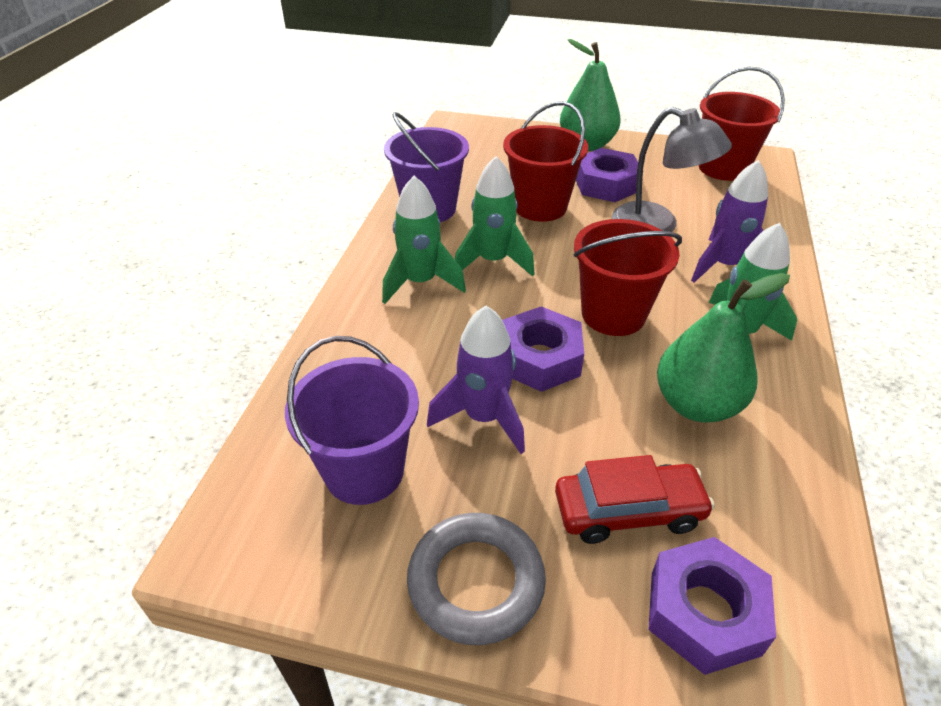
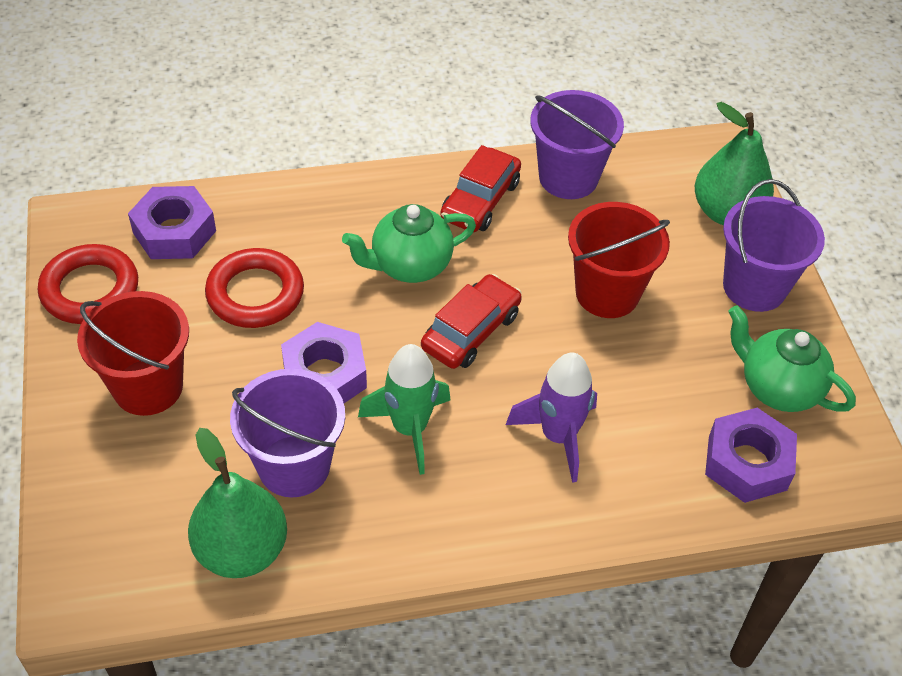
green rocket: [382,176,466,304] [455,156,534,276] [709,223,797,341] = 3 -> [358,344,451,475] = 1
green teapot: none = 0 -> [342,204,476,283] [729,305,856,412] = 2
grey lamp: [612,107,732,232] = 1 -> none = 0
grey ring: [407,513,546,645] = 1 -> none = 0
purple bucket: [285,336,419,505] [384,112,469,222] = 2 -> [230,369,345,497] [530,90,624,199] [723,179,825,312] = 3
purple rocket: [427,306,525,454] [691,160,768,282] = 2 -> [506,352,597,483] = 1
red bucket: [503,101,588,222] [573,219,682,336] [699,67,785,181] = 3 -> [77,291,189,416] [568,202,670,318] = 2
red car: [555,455,715,544] = 1 -> [421,274,522,369] [440,145,521,232] = 2
red ring: none = 0 -> [38,244,138,324] [205,248,304,328] = 2

